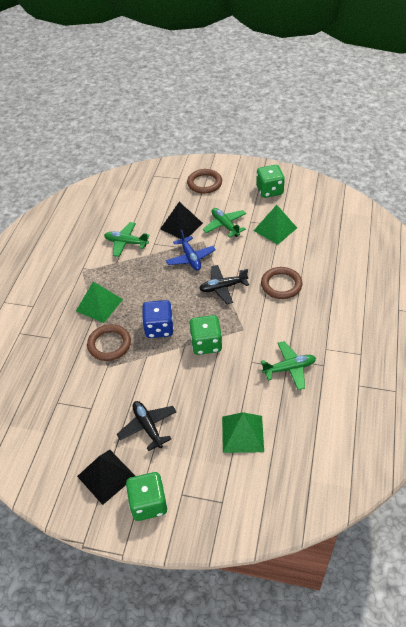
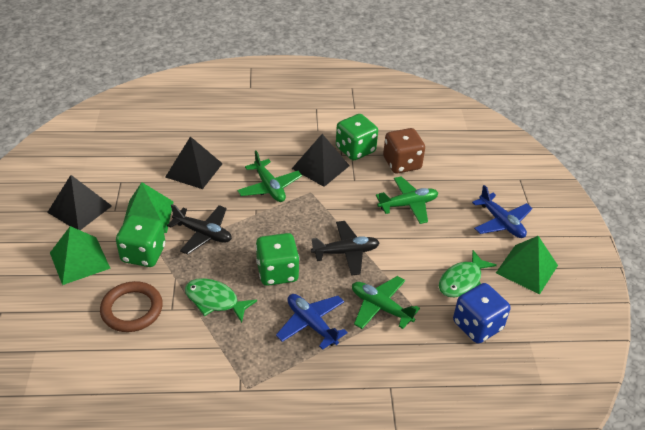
black pyramid: [77,450,135,505] [160,202,203,239] = 2 -> [47,175,112,230] [165,136,223,189] [292,134,350,187] = 3
blue plane: [166,230,216,270] = 1 -> [276,294,348,350] [472,185,533,238] = 2
brown dice: none = 0 -> [383,128,425,173] = 1
brown ring: [87,324,131,361] [187,169,222,194] [261,267,302,299] = 3 -> [100,281,163,332] = 1
green fish: none = 0 -> [185,278,257,323] [439,250,497,297] = 2

